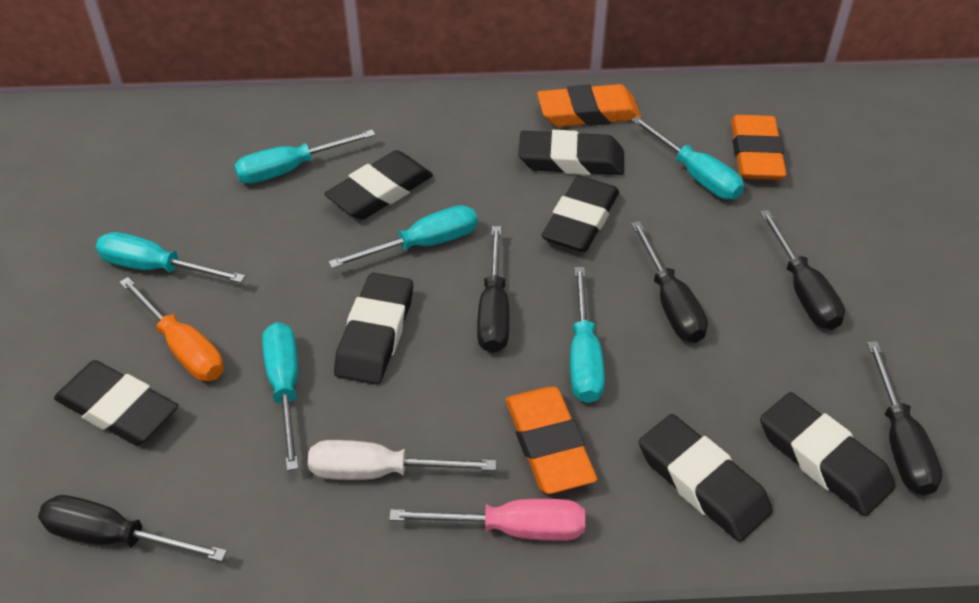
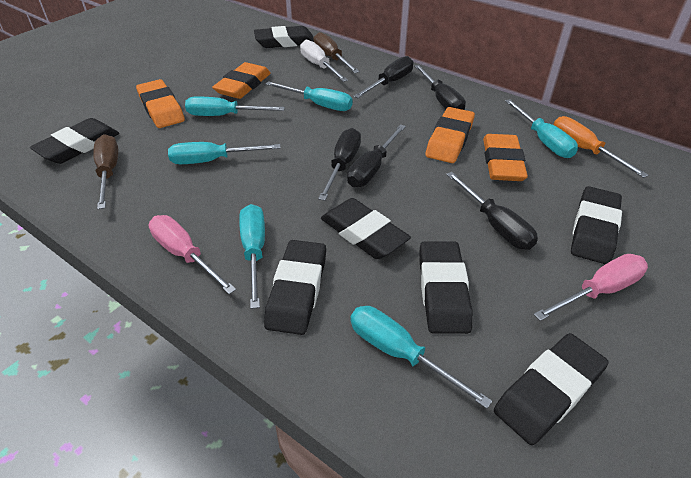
brown screwdriver: none = 0 -> [93,134,119,209] [314,32,360,73] = 2
orange eraser: [506,387,597,494] [537,84,641,127] [731,115,786,180] = 3 -> [136,79,185,128] [212,62,271,99] [426,107,475,163] [483,134,528,181] = 4
pink screwdriver: [389,499,585,541] = 1 -> [149,215,236,294] [534,254,648,321] = 2

